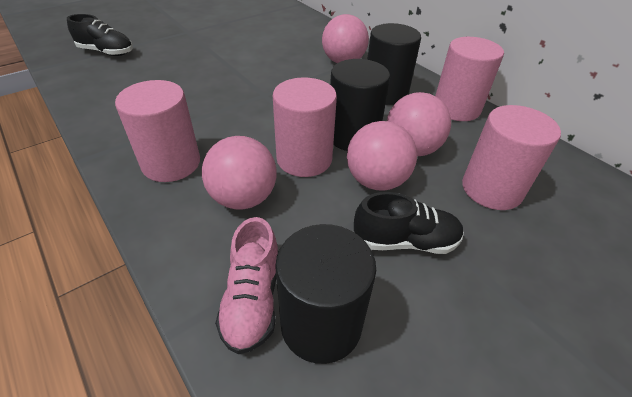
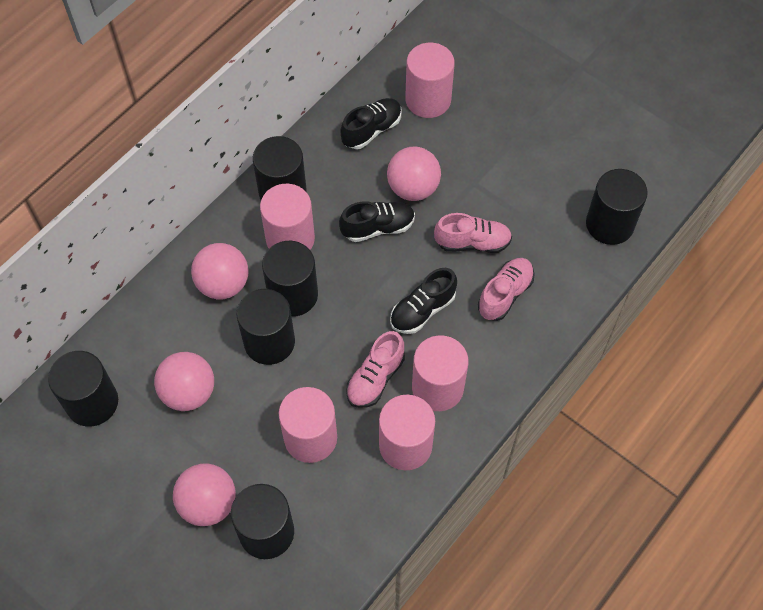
black cylinder: [275,224,376,364] [330,59,390,151] [367,23,421,105] = 3 -> [48,351,118,427] [231,484,294,559] [236,289,295,365] [253,136,307,200] [262,241,318,317] [586,169,648,245] = 6
black shoe: [67,14,133,56] [354,192,464,254] = 2 -> [339,201,415,242] [340,98,402,149] [390,268,457,334] = 3
pink cylinder: [115,80,200,182] [273,77,337,177] [435,37,504,121] [462,105,561,210] = 4 -> [260,184,315,249] [279,387,337,463] [379,395,435,470] [405,43,455,118] [412,335,468,411] = 5
pink shoe: [215,217,279,354] = 1 -> [346,331,405,408] [434,213,512,253] [478,258,534,321] = 3

